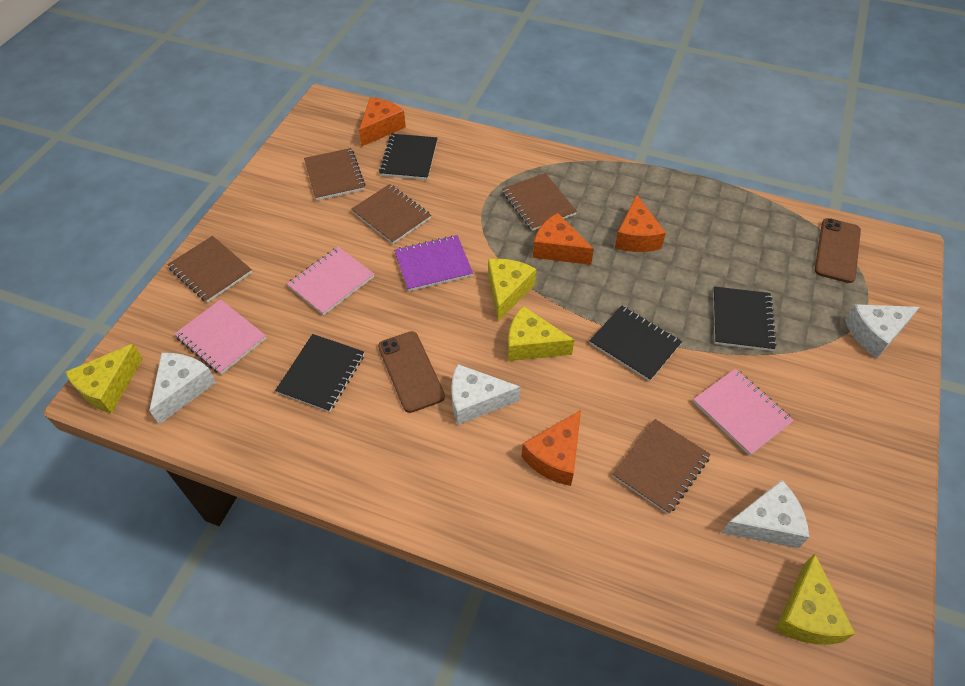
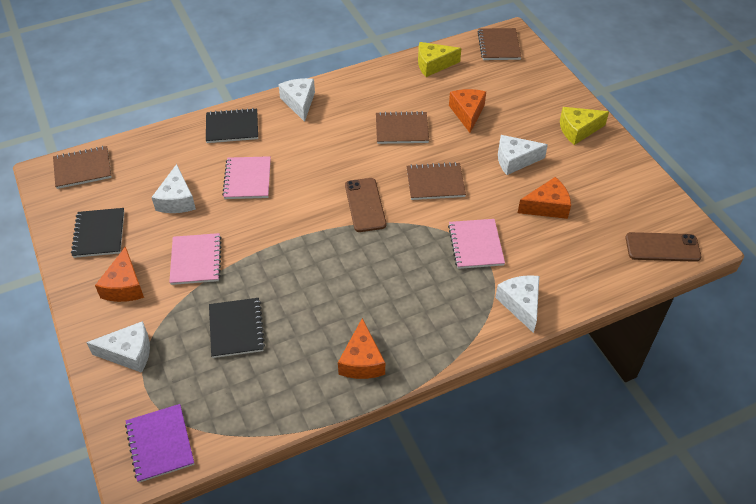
black notebook: [275,334,364,412] [379,134,437,180] [589,305,682,381] [713,286,776,351] = 4 -> [71,208,124,258] [206,108,258,143] [209,298,265,358] = 3
brown notebook: [167,236,252,303] [304,148,365,200] [351,184,431,244] [502,173,577,231] [613,419,711,514] = 5 -> [53,146,112,189] [376,111,429,144] [406,162,466,200] [478,28,521,60] = 4
white cheese: [149,353,216,424] [452,364,520,425] [722,480,809,548] [845,304,919,358] = 4 -> [86,321,150,373] [151,164,196,213] [278,78,315,122] [495,275,539,333] [498,135,548,175] = 5
yellow cheese: [65,344,143,413] [488,259,536,322] [508,306,574,361] [775,554,855,645] = 4 -> [418,42,461,77] [560,107,609,145] = 2

